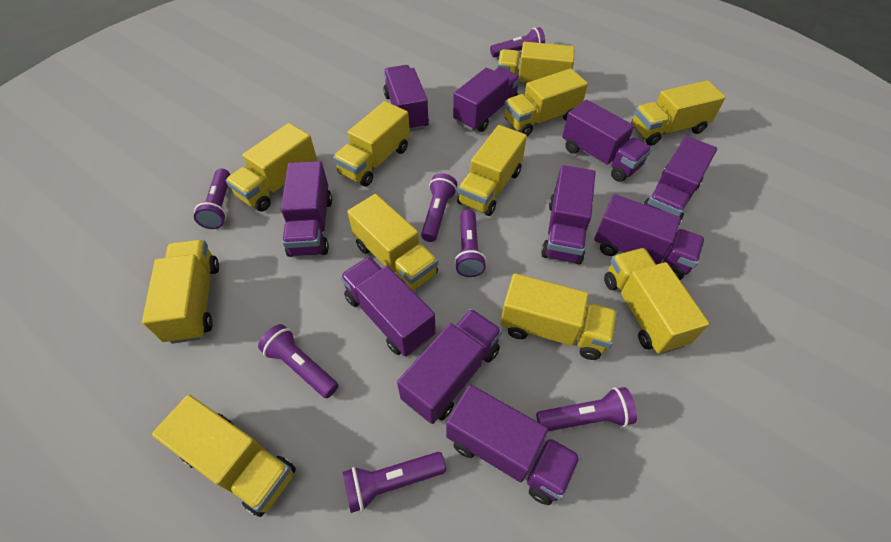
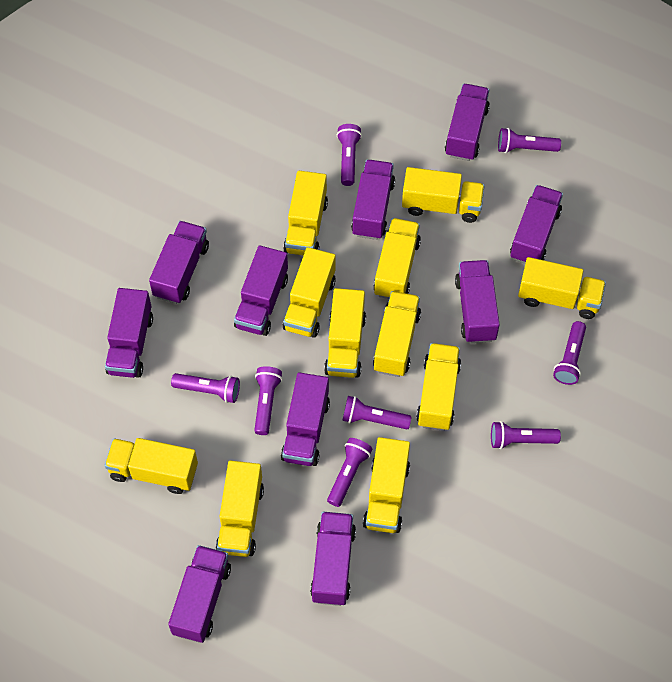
purple flashlight: [194,169,230,229] [258,324,338,398] [343,452,446,513] [421,173,457,242] [454,209,486,277] [490,27,545,57] [536,387,637,431] = 7 -> [171,373,240,403] [254,366,282,435] [327,438,372,507] [337,124,362,186] [342,396,411,429] [491,421,561,449] [498,128,561,153] [553,321,586,385] = 8

